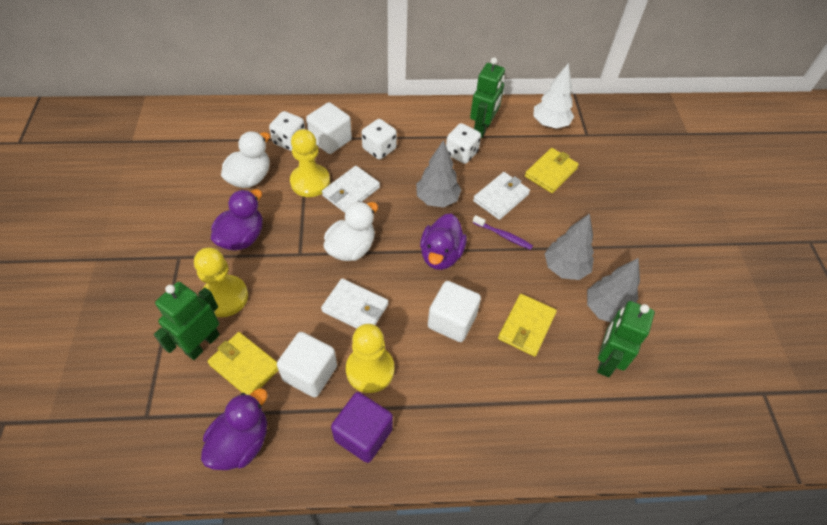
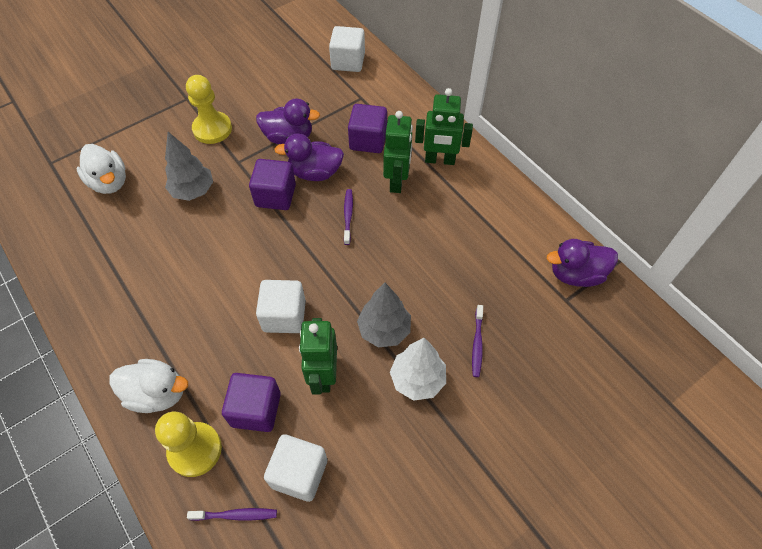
grey tree: [416,140,461,208] [544,213,594,280] [587,258,640,322] = 3 -> [165,132,213,201] [357,283,411,348] = 2
purple cube: [331,392,393,463] = 1 -> [222,373,281,432] [249,159,296,210] [348,104,387,153] = 3
purple toothbrush: [473,215,533,250] = 1 -> [187,508,277,521] [344,189,353,245] [472,305,483,377] = 3
white dice: [269,111,305,151] [362,119,397,159] [446,123,481,164] = 3 -> none = 0
white wallet: [321,278,388,329] [322,166,380,213] [473,172,530,220] = 3 -> none = 0
yellow pawn: [194,248,248,317] [290,129,330,197] [346,324,394,393] = 3 -> [155,412,222,477] [186,75,232,144] = 2
yellow wallet: [208,332,278,395] [498,294,557,357] [525,148,579,193] = 3 -> none = 0

